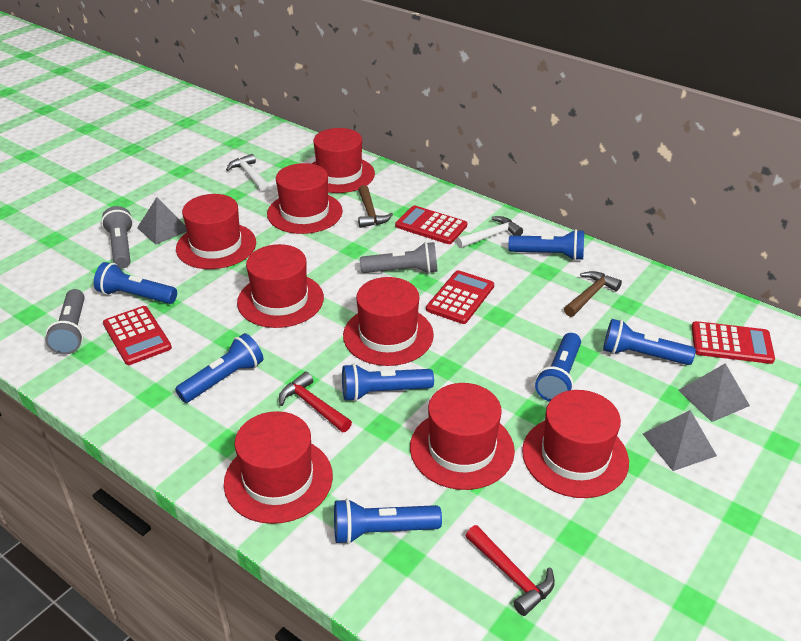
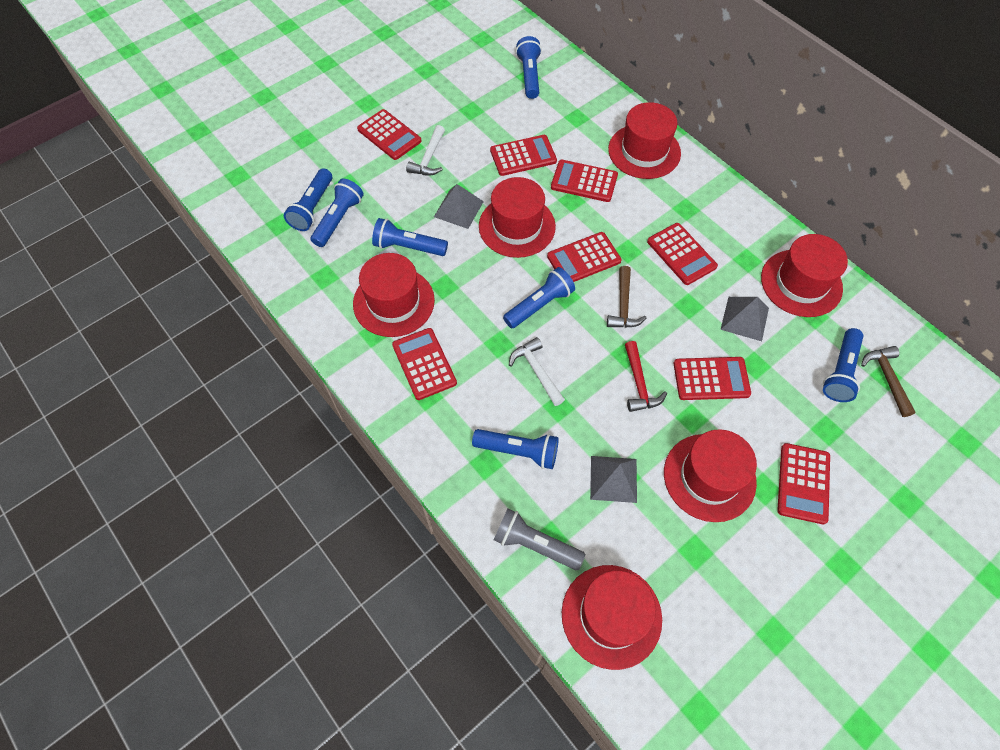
grey flashlight: [45,289,85,355] [101,206,133,269] [360,242,437,274] = 3 -> [494,509,585,570] = 1
red calculator: [103,306,172,365] [395,205,467,244] [426,270,494,324] [692,321,775,364] = 4 -> [357,109,421,160] [392,328,457,400] [490,135,557,176] [547,232,622,282] [551,160,618,202] [647,223,718,285] [674,357,751,400] [777,443,830,524] = 8
red hammer: [279,371,352,432] [466,525,555,616] = 2 -> [625,341,667,412] = 1
red hat: [176,194,256,269] [224,411,333,524] [237,244,324,328] [267,163,343,234] [312,128,375,193] [343,277,434,366] [410,383,515,490] [522,390,629,498] = 8 -> [353,253,435,337] [479,177,556,258] [562,565,662,670] [608,102,681,179] [664,429,757,522] [761,234,848,317] = 6

